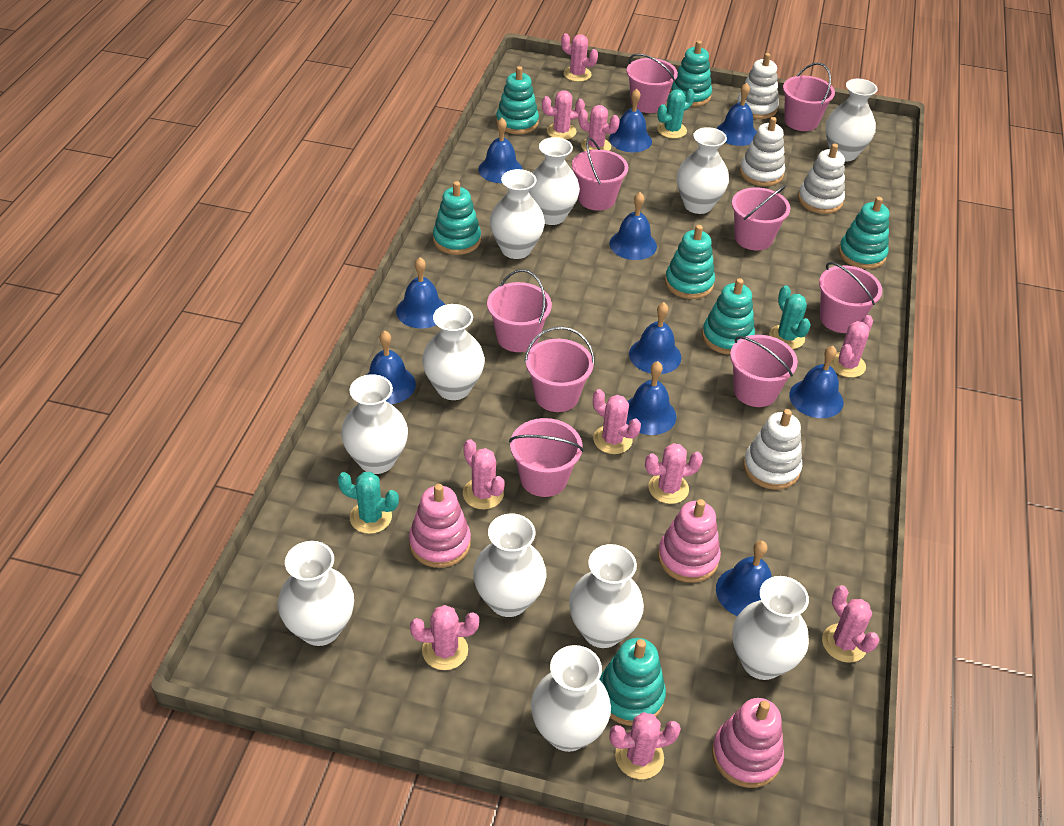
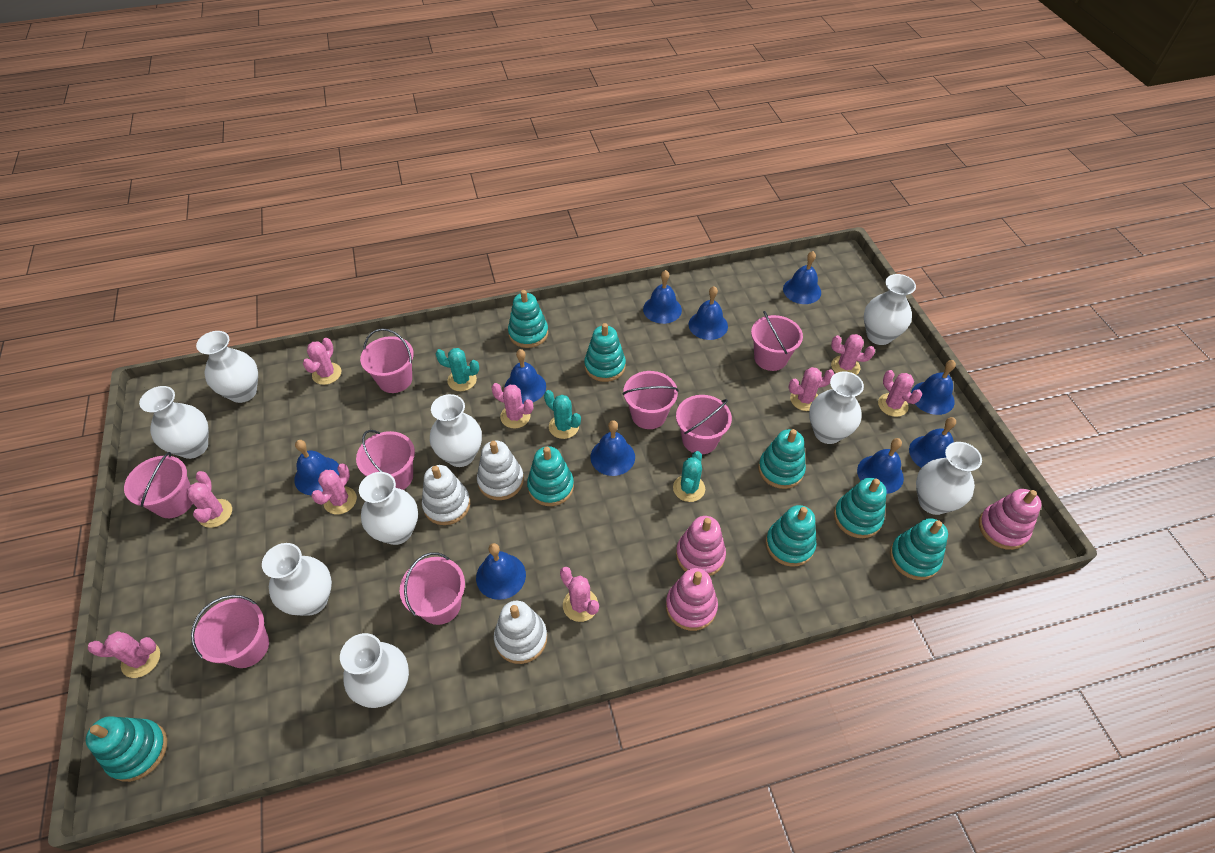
pink bucket: [487,269,552,352] [509,418,584,497] [524,326,595,412] [572,138,628,211] [627,53,678,113] [730,335,798,407] [732,185,790,251] [783,63,835,131] [819,262,882,333] = 9 -> [124,452,193,518] [191,595,269,668] [356,430,415,490] [360,328,414,393] [400,552,465,625] [623,371,679,429] [676,395,732,454] [751,311,803,371] = 8
pink cactus: [410,605,479,670] [463,439,505,509] [542,90,585,140] [561,33,598,82] [578,105,620,151] [593,389,641,454] [609,712,681,779] [645,443,703,504] [822,585,880,663] [830,315,873,378] = 10 -> [88,631,160,678] [187,471,232,528] [303,338,341,385] [311,464,357,515] [491,383,533,428] [560,567,599,622] [789,367,834,411] [831,334,875,375] [878,370,922,417] = 9
turquoise stacking toy: [433,181,481,255] [496,66,539,134] [600,638,666,726] [665,225,715,299] [670,41,712,107] [702,278,755,355] [839,197,889,269] = 7 -> [86,716,167,782] [508,290,548,348] [527,446,574,506] [584,323,626,382] [758,429,806,489] [766,505,816,567] [834,478,887,538] [890,518,948,580] = 8
white stacking toy: [737,53,779,119] [740,117,785,186] [743,409,802,490] [798,144,845,214] = 4 -> [422,465,470,525] [477,441,524,500] [494,601,547,664] = 3
white vase: [278,541,354,646] [341,374,408,474] [422,304,485,400] [473,514,546,617] [490,169,545,259] [529,137,580,225] [531,645,611,752] [569,544,644,648] [677,127,729,214] [733,576,809,680] [825,79,878,161] = 11 -> [139,386,209,459] [196,331,258,403] [262,543,332,616] [340,633,409,708] [359,472,418,545] [430,394,482,467] [809,371,864,444] [864,274,916,345] [916,442,982,515] = 9

